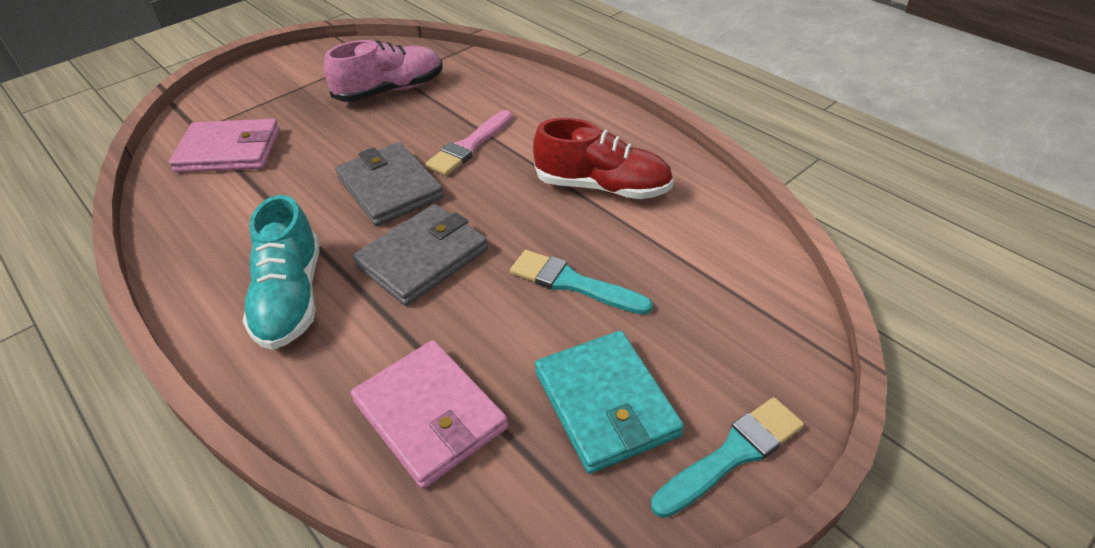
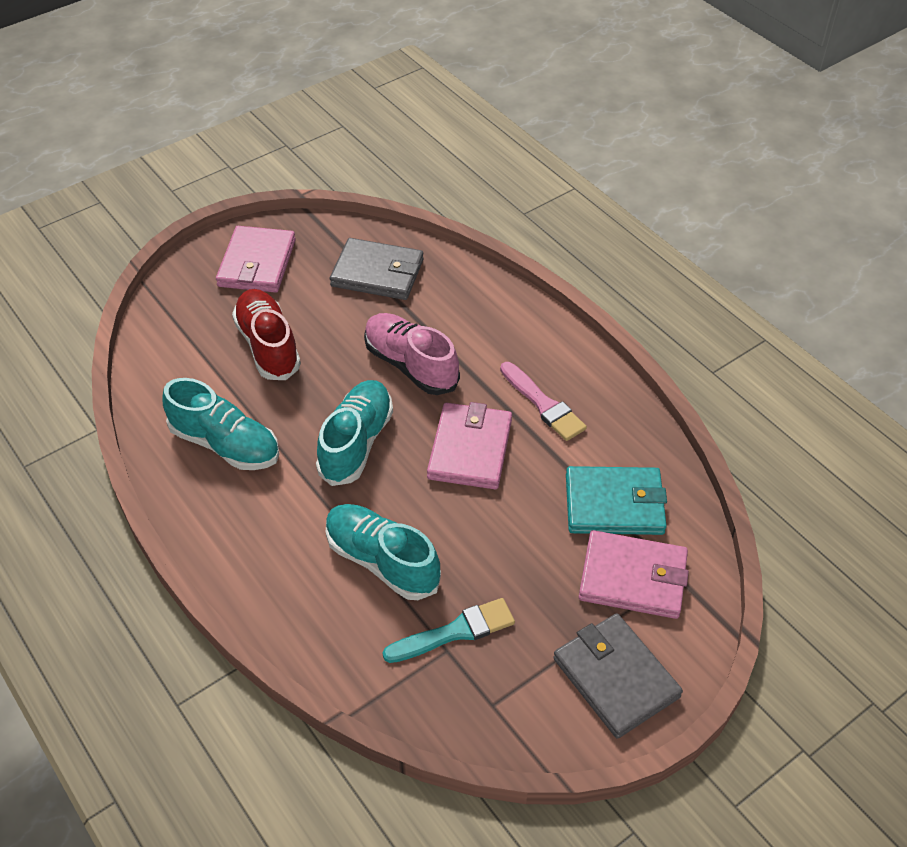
pink wallet: [169,119,280,173] [351,340,508,489] = 2 -> [216,226,296,293] [427,402,512,489] [579,530,689,619] = 3
turquoise brush: [510,250,653,315] [651,397,804,518] = 2 -> [383,598,515,663] = 1
turquoise shoe: [243,195,320,350] = 1 -> [163,378,279,470] [316,380,393,486] [326,504,441,600] = 3

